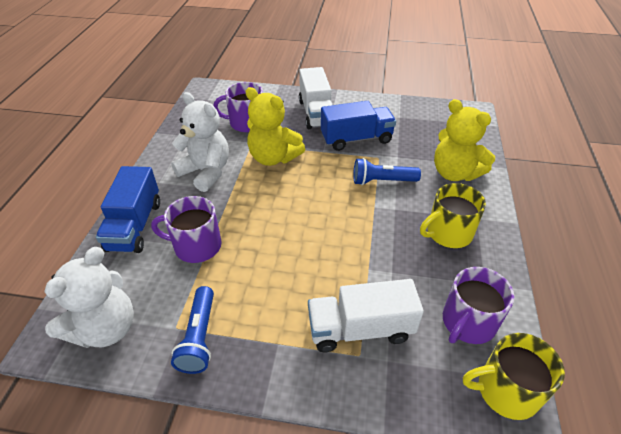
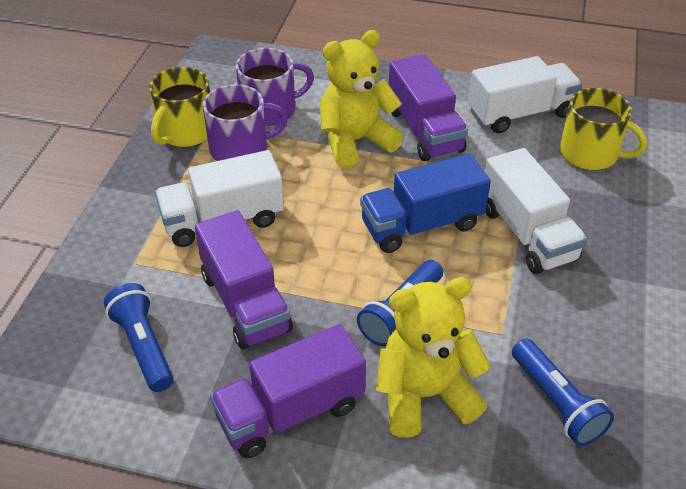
blue flashlight: [171,286,214,374] [353,158,421,185] = 2 -> [104,283,173,392] [357,260,443,346] [512,338,614,446] = 3
blue truck: [96,166,160,253] [321,101,396,151] = 2 -> [360,154,491,253] = 1
purple mug: [151,196,222,263] [214,82,263,132] [443,267,514,344] = 3 -> [203,84,288,161] [236,48,314,126] = 2
purple truck: none = 0 -> [195,210,293,349] [210,324,366,458] [389,54,468,161] = 3
white teddy bear: [44,247,134,348] [171,92,229,192] = 2 -> none = 0
white truck: [299,67,332,129] [308,279,424,352] = 2 -> [155,150,284,247] [468,56,582,133] [485,148,587,274] = 3

